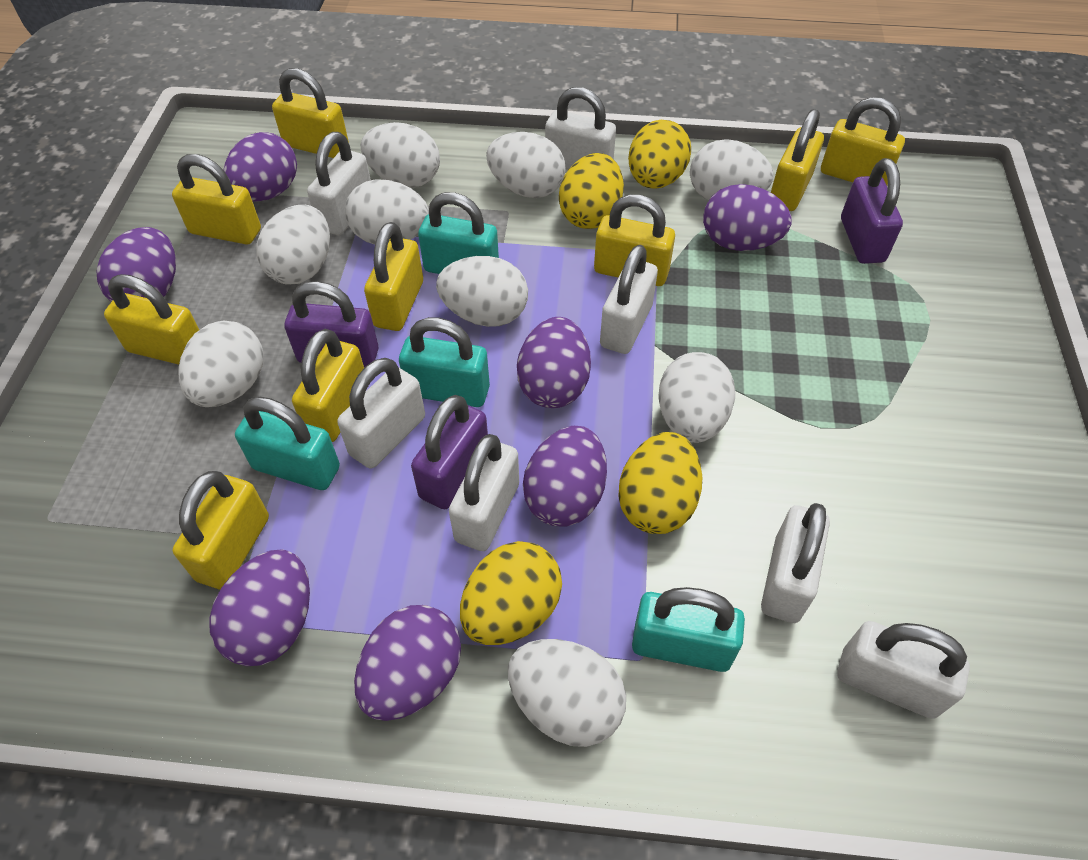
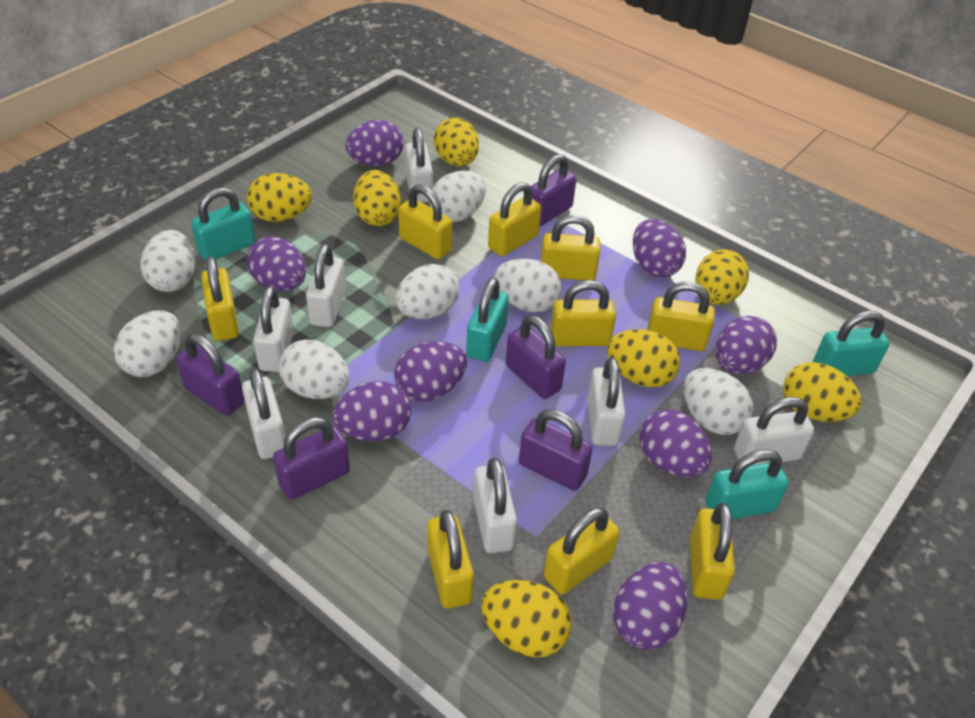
purple egg: [96,227,176,302] [209,549,310,666] [224,132,297,202] [354,605,461,721] [517,317,591,408] [523,426,607,527] [703,184,792,251] = 7 -> [246,236,306,291] [332,381,411,441] [345,120,404,166] [395,341,467,402] [613,562,687,650] [633,219,686,277] [640,409,712,478] [715,316,777,374] = 8
purple padlock: [285,281,378,368] [411,395,488,509] [841,158,903,264] = 3 -> [176,334,245,416] [273,417,350,500] [506,315,566,399] [519,409,593,491] [530,154,576,227] = 5
white egg: [178,320,263,407] [256,205,330,285] [345,179,429,245] [361,122,440,188] [436,256,528,327] [486,132,566,198] [508,639,626,747] [658,352,735,443] [690,139,774,200] = 9 -> [113,311,181,377] [140,230,196,292] [279,340,350,399] [395,264,459,319] [430,171,486,222] [494,259,562,313] [683,368,753,435] = 7
yellow egg: [460,541,562,645] [559,153,624,229] [618,432,702,534] [628,120,691,189] = 4 -> [247,173,312,222] [353,170,401,226] [434,118,479,166] [481,580,572,658] [607,329,680,388] [695,249,749,305] [783,362,862,422] = 7

